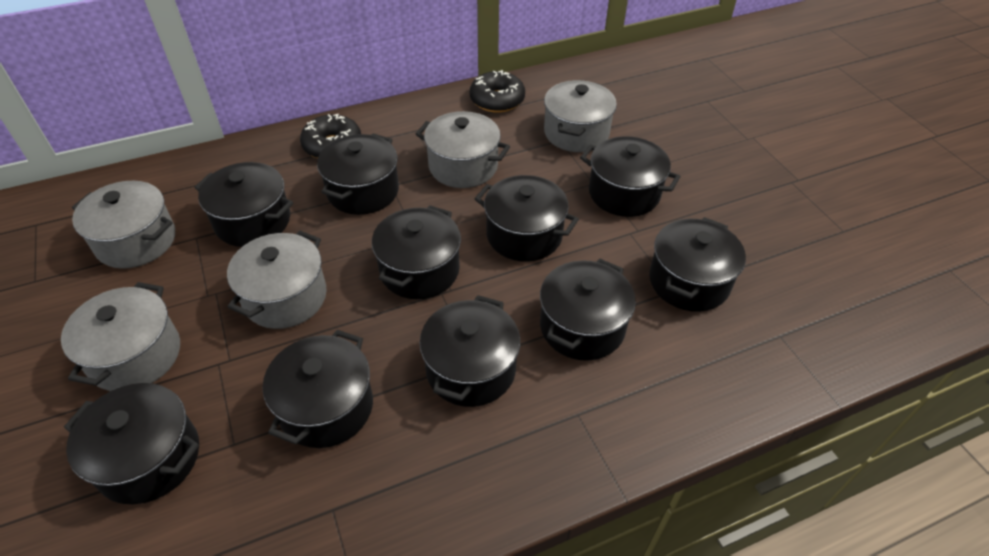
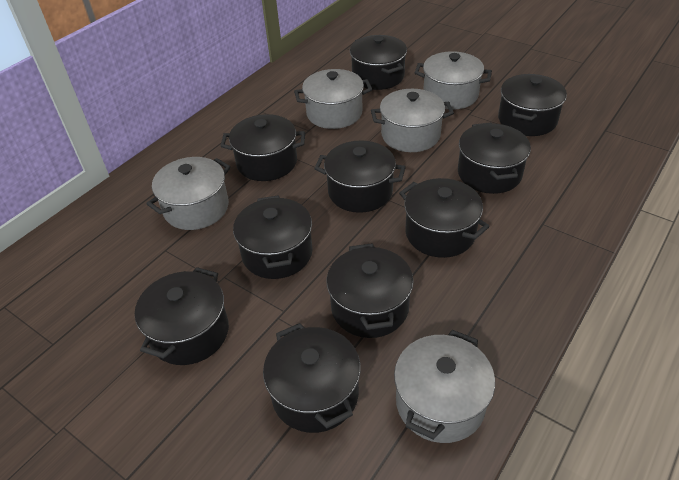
black donut: [300,114,361,158] [470,70,525,113] = 2 -> none = 0

